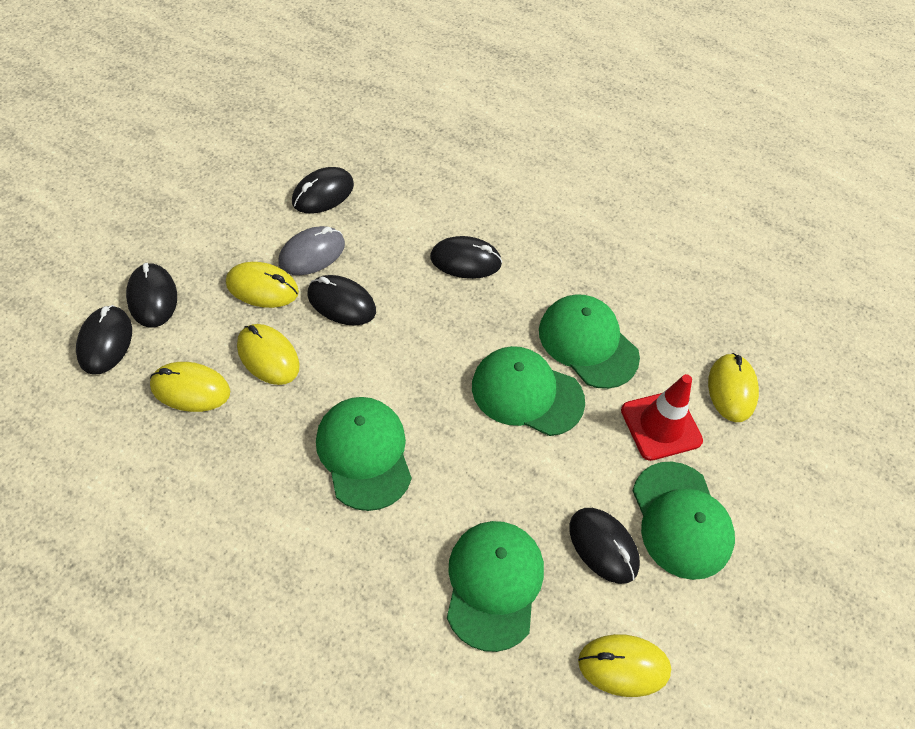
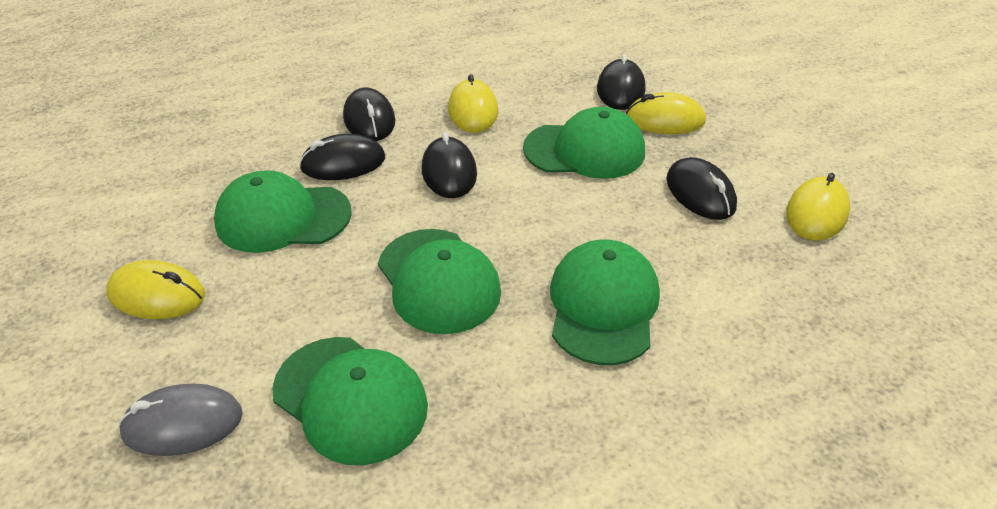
black mouse: [76,305,132,375] [126,263,177,327] [292,167,354,214] [308,275,376,326] [430,236,502,279] [569,508,640,584] = 6 -> [299,134,385,180] [343,87,395,141] [422,132,477,198] [597,54,646,110] [666,157,737,220] = 5
red traffic cone: [621,374,703,461] = 1 -> none = 0
yellow mouse: [150,362,230,412] [226,262,299,308] [237,324,300,385] [578,634,671,697] [708,353,759,422] = 5 -> [106,260,205,319] [448,74,498,133] [626,92,706,134] [786,173,850,241] = 4

